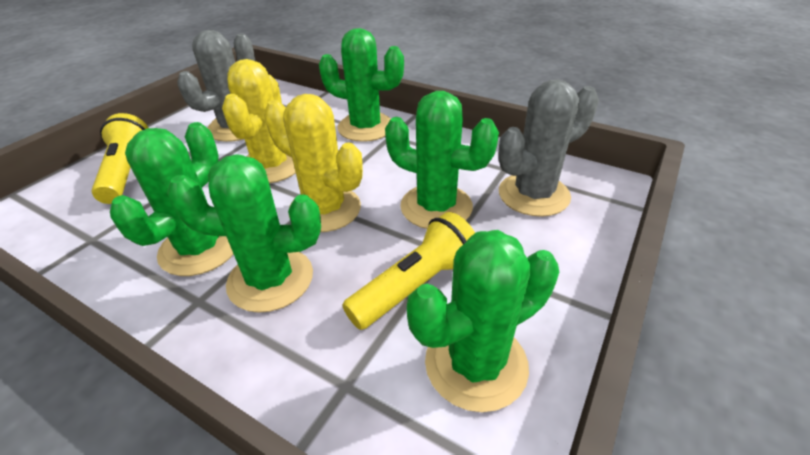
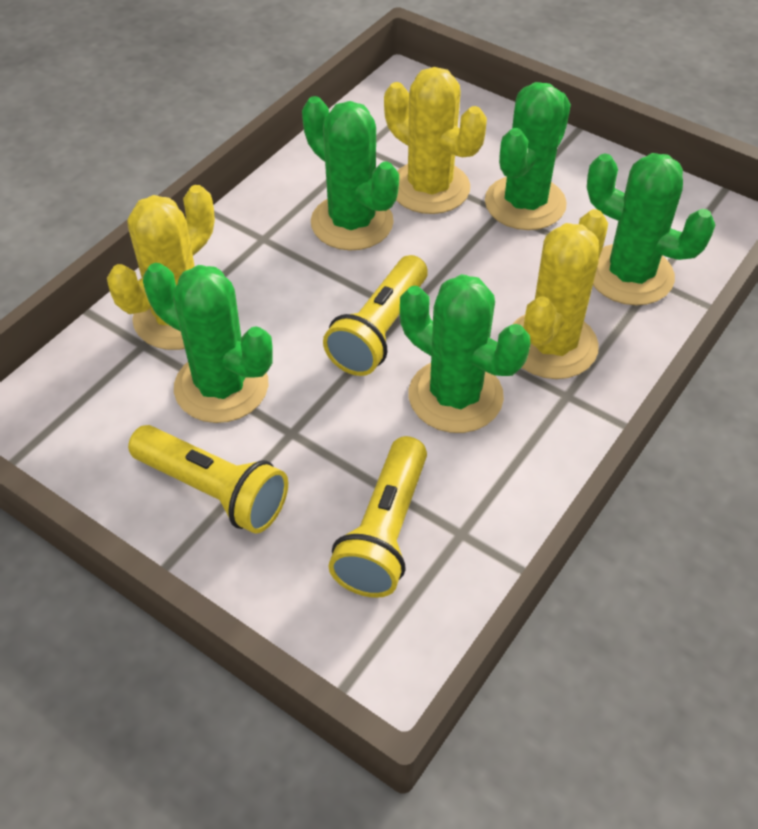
grey cactus: [177,30,255,142] [498,80,599,217] = 2 -> none = 0
yellow cactus: [222,59,296,183] [264,94,363,232] = 2 -> [107,185,215,350] [384,67,487,214] [512,209,608,379] = 3
yellow flashlight: [92,113,148,204] [342,212,475,330] = 2 -> [128,425,288,534] [323,255,428,376] [328,436,427,598] = 3

